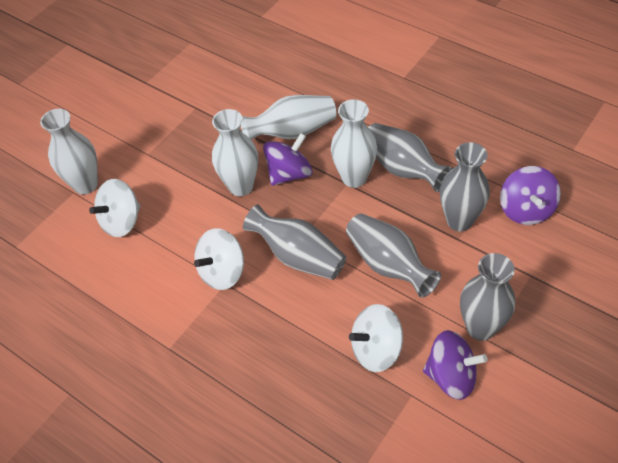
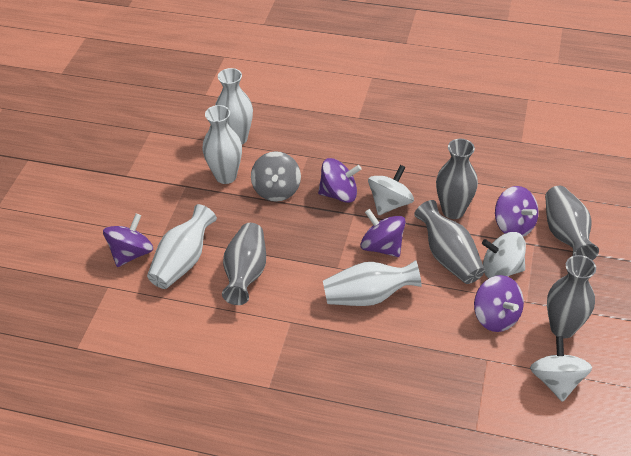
grey spinning top: none = 0 -> [251,151,301,202] = 1
purple spinning top: [263,133,313,186] [423,330,488,400] [500,166,561,225] = 3 -> [103,213,153,267] [318,158,361,203] [360,209,406,257] [474,275,524,332] [495,186,539,237] = 5

